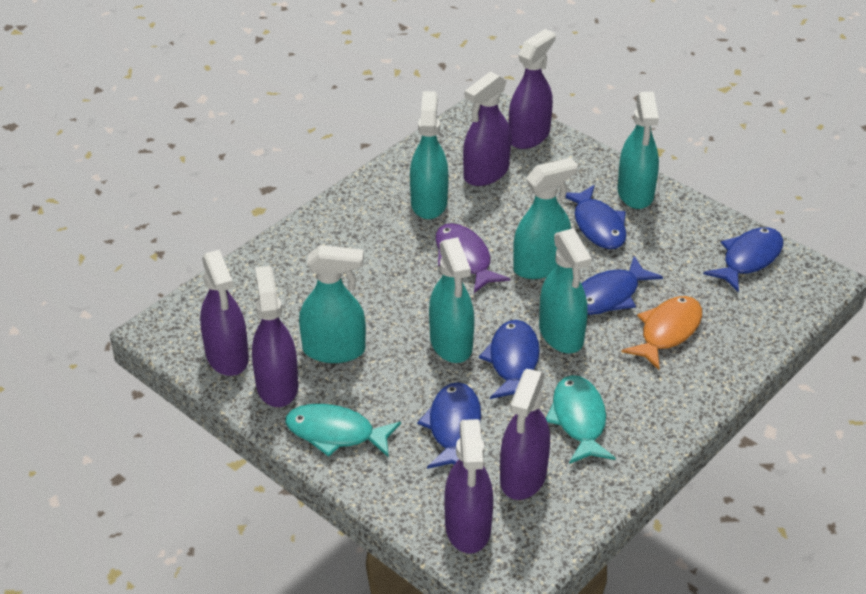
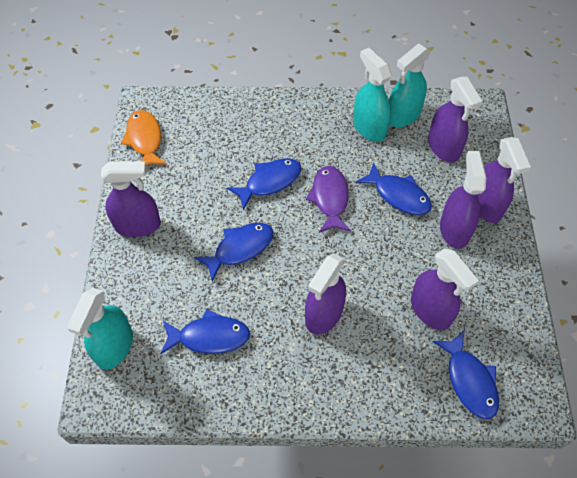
turquoise fish: [285,404,401,457] [546,375,615,464] = 2 -> none = 0
turquoise spray bottle: [299,245,366,363] [410,91,449,219] [429,237,474,363] [513,158,578,279] [539,228,592,353] [617,92,659,209] = 6 -> [67,287,133,370] [353,48,392,142] [389,44,431,127] = 3

